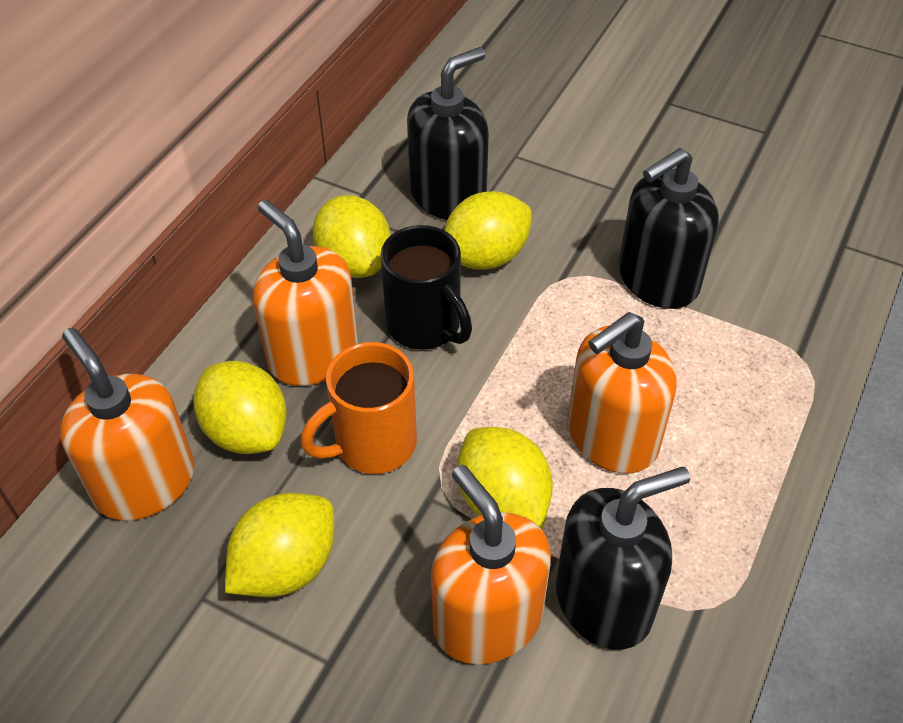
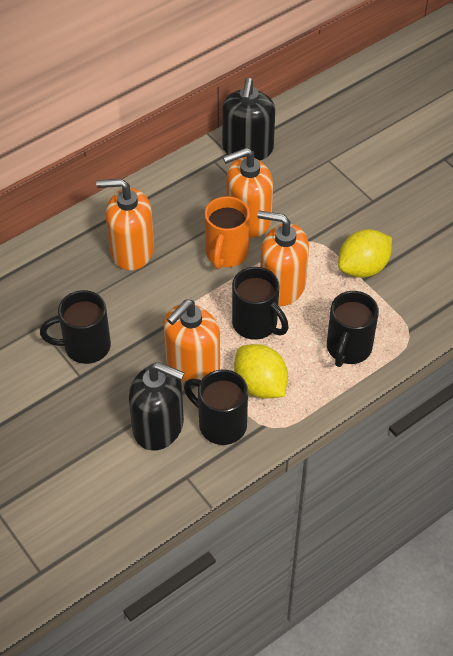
black mug: [380,225,472,350] = 1 -> [40,290,111,364] [184,370,248,445] [232,267,289,340] [327,291,379,367] = 4
black soap dispenser: [407,47,489,220] [556,467,690,650] [619,148,719,309] = 3 -> [129,362,184,451] [222,78,275,160] = 2
yellow lemon: [193,361,287,454] [225,493,334,597] [313,195,391,278] [444,191,532,270] [457,427,553,529] = 5 -> [234,344,288,399] [338,229,392,278] = 2

